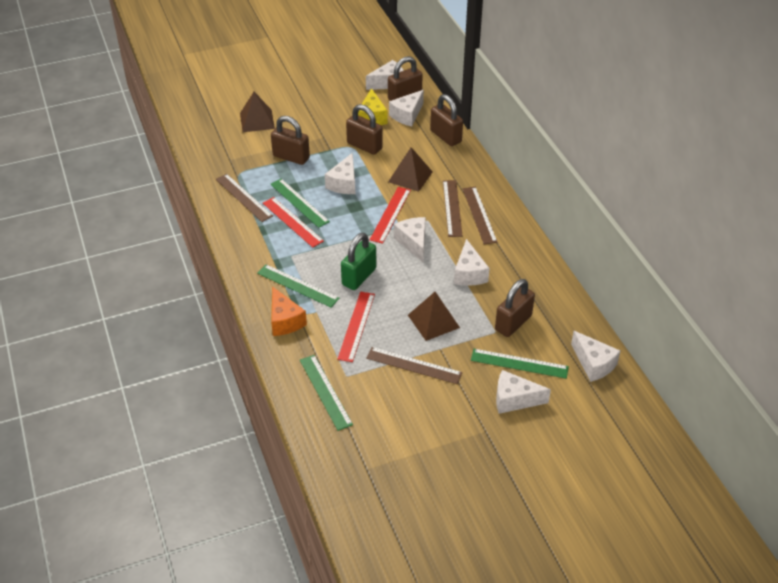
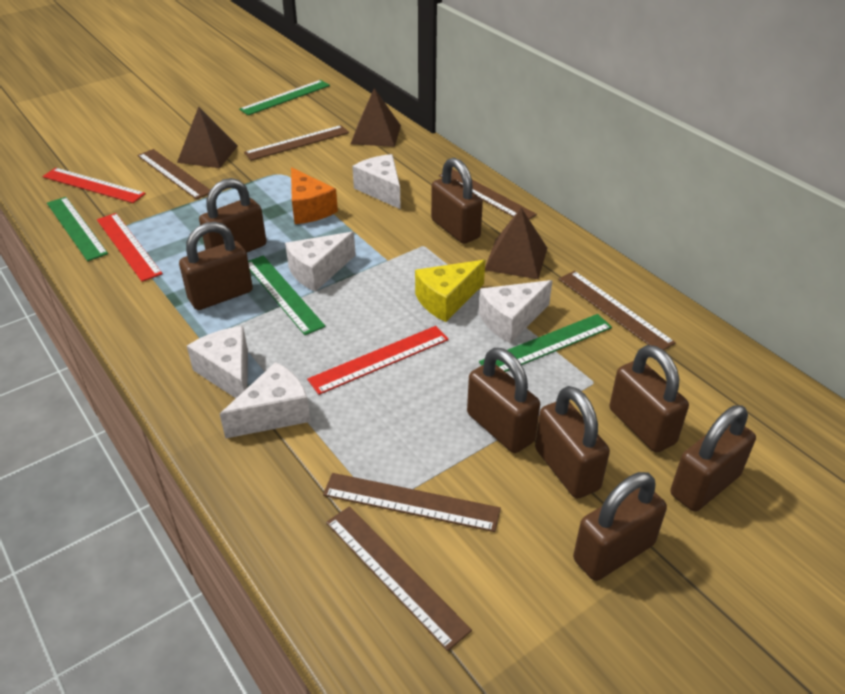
brown padlock: [271,116,310,165] [346,104,383,155] [388,56,423,101] [430,94,463,146] [495,279,535,337] = 5 -> [179,222,253,310] [199,178,266,253] [431,158,483,244] [467,348,540,453] [535,386,610,499] [573,472,667,581] [609,345,689,452] [671,405,756,512] = 8
brown ruler: [216,174,273,222] [366,347,462,384] [443,180,462,237] [463,187,497,244] = 4 -> [137,149,210,199] [244,125,349,161] [323,473,501,532] [326,506,472,651] [439,169,537,219] [558,271,676,350] = 6
green padlock: [341,233,376,290] = 1 -> none = 0
white cheese: [325,153,355,194] [366,60,404,90] [389,90,424,127] [394,217,426,262] [454,239,490,286] [496,370,551,414] [571,331,620,382] = 7 -> [187,326,248,398] [220,362,311,439] [285,232,356,292] [352,154,401,209] [479,280,553,344] = 5

